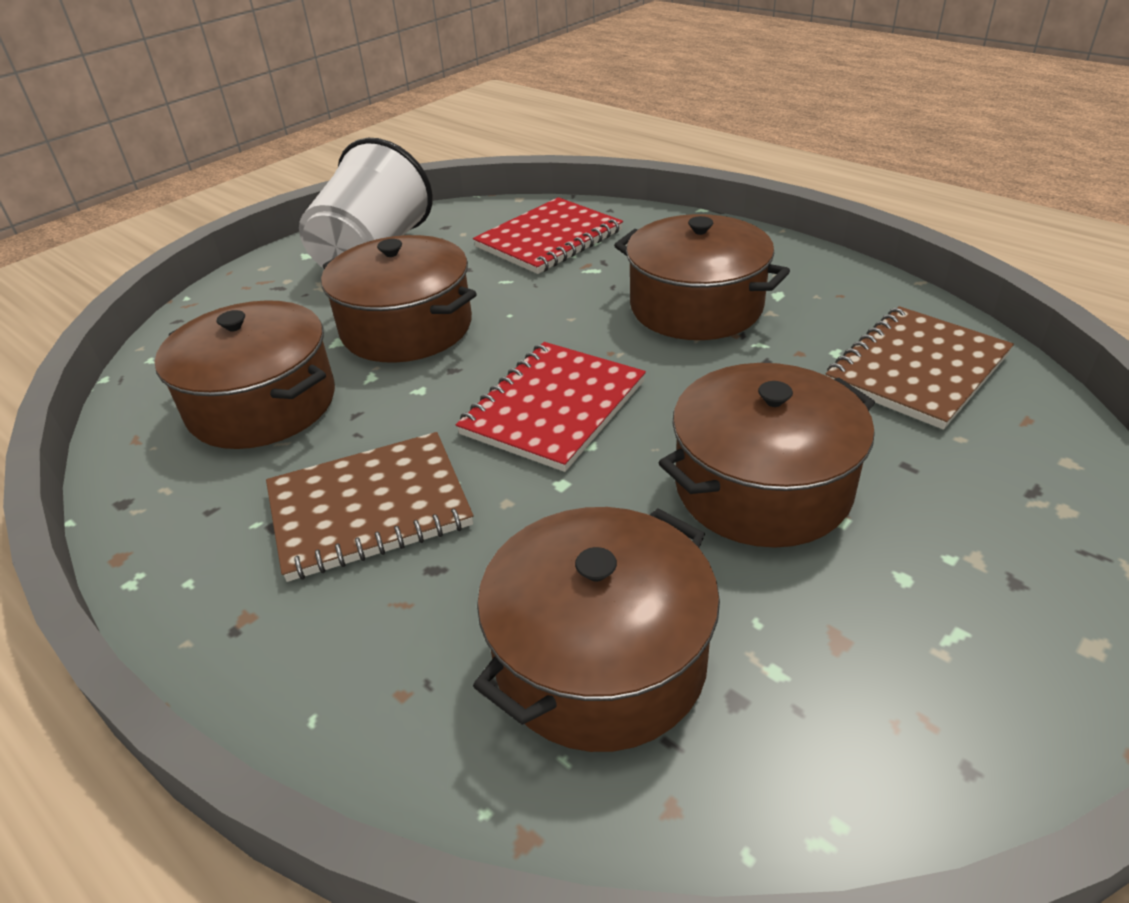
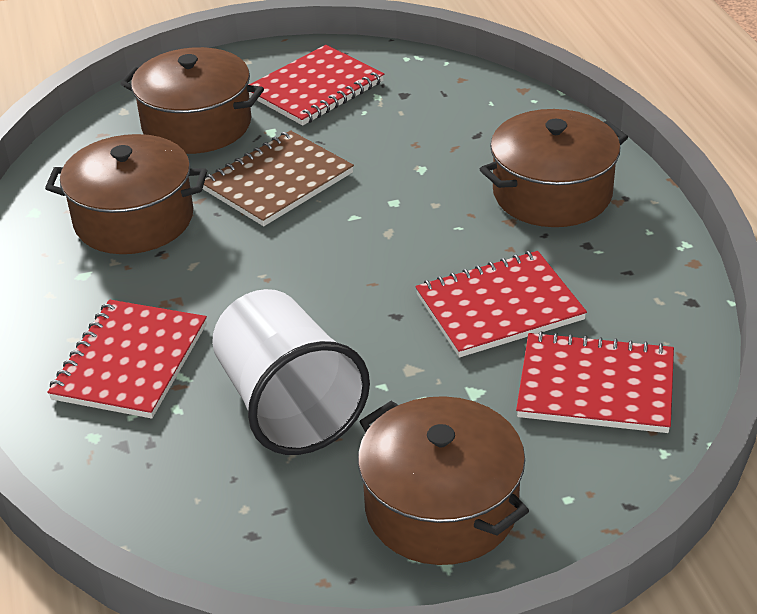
brown notebook: [266,432,473,582] [826,306,1014,430] = 2 -> [203,130,354,226] = 1
brown pot: [155,300,335,449] [321,235,477,363] [473,507,720,752] [614,214,790,340] [658,363,875,548] = 5 -> [45,134,207,254] [120,47,264,154] [358,396,529,565] [480,109,628,227] = 4
red notebook: [456,342,646,472] [473,197,623,274] = 2 -> [47,300,207,419] [249,45,384,126] [415,251,587,357] [516,331,674,433] = 4

